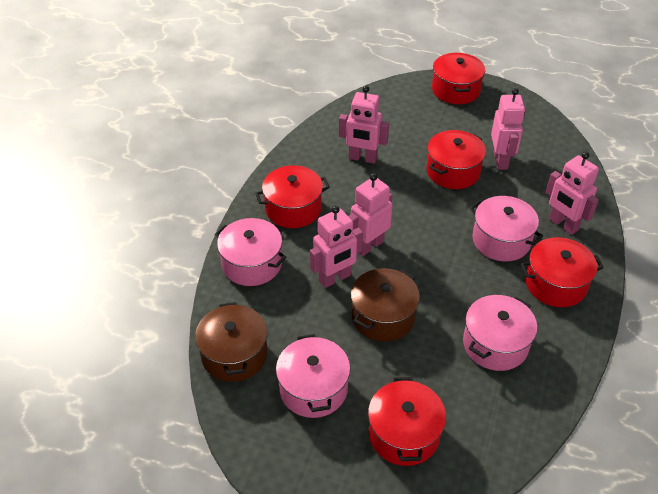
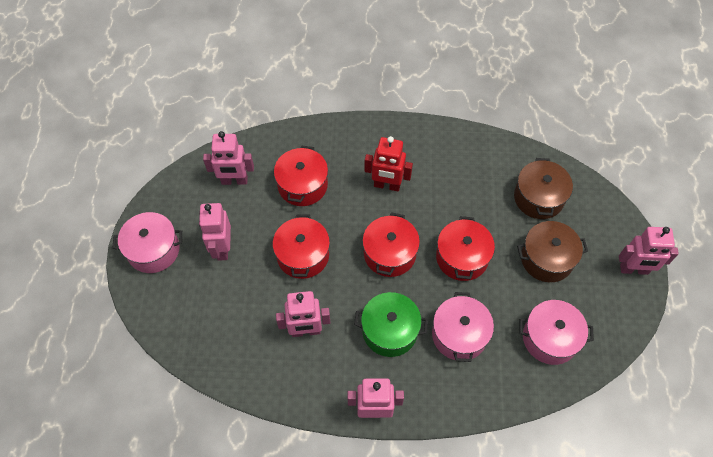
green pot: none = 0 -> [354,292,428,357] = 1
pink pot: [215,218,286,286] [276,334,350,418] [463,295,537,371] [470,196,543,261] = 4 -> [113,212,182,273] [432,292,494,362] [520,300,594,365] = 3
red pot: [255,165,330,228] [368,377,446,466] [427,130,486,189] [432,53,485,104] [521,237,603,307] = 5 -> [273,214,330,279] [274,145,328,206] [362,212,420,277] [436,216,495,281] = 4
red robot: none = 0 -> [364,136,413,192] = 1

